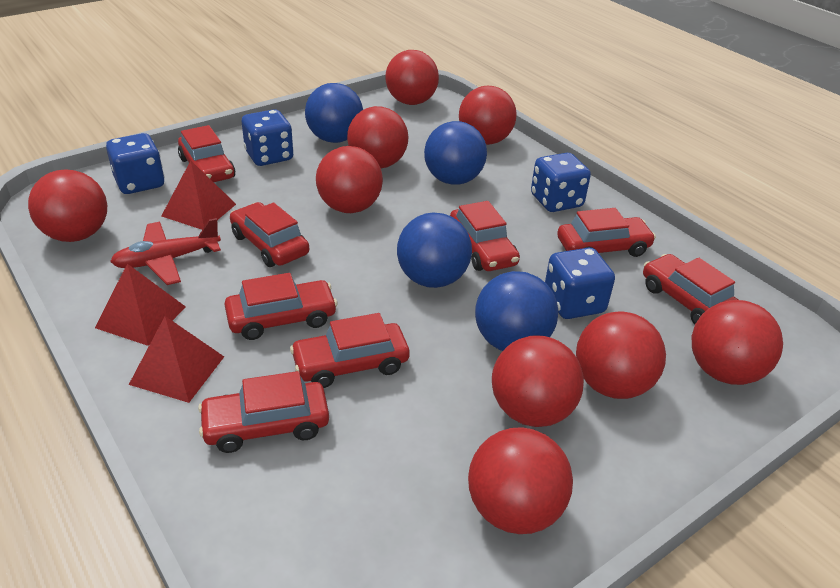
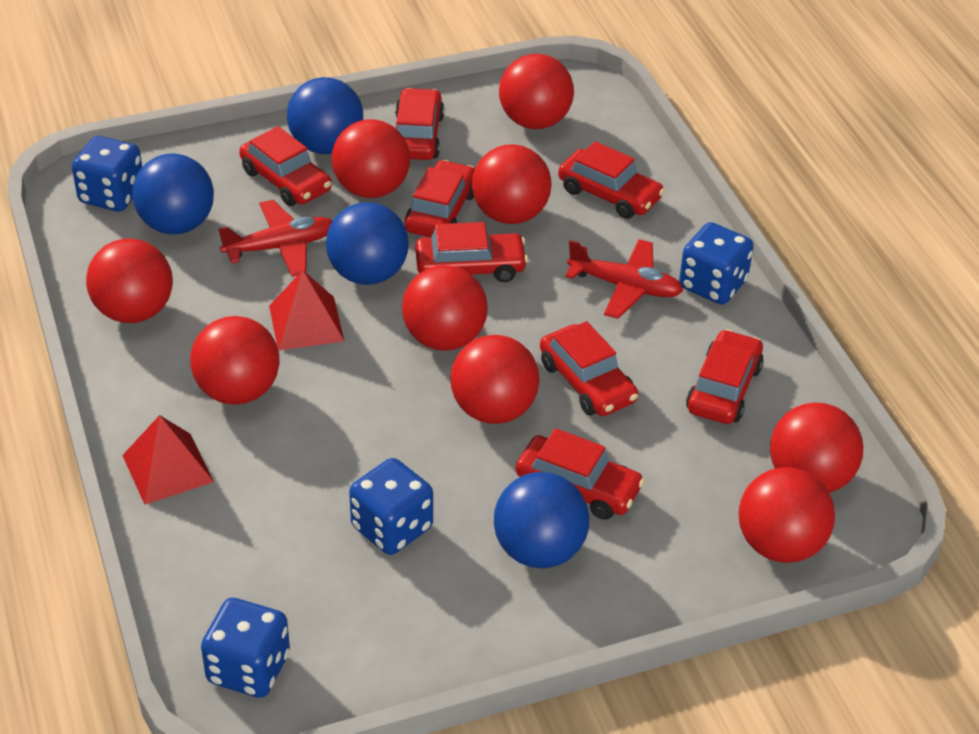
red plane: [110,218,221,285] = 1 -> [218,200,332,277] [565,239,683,319] = 2
red pyramid: [95,264,186,346] [129,316,224,403] [161,161,236,230] = 3 -> [122,415,214,505] [269,270,344,351] = 2

